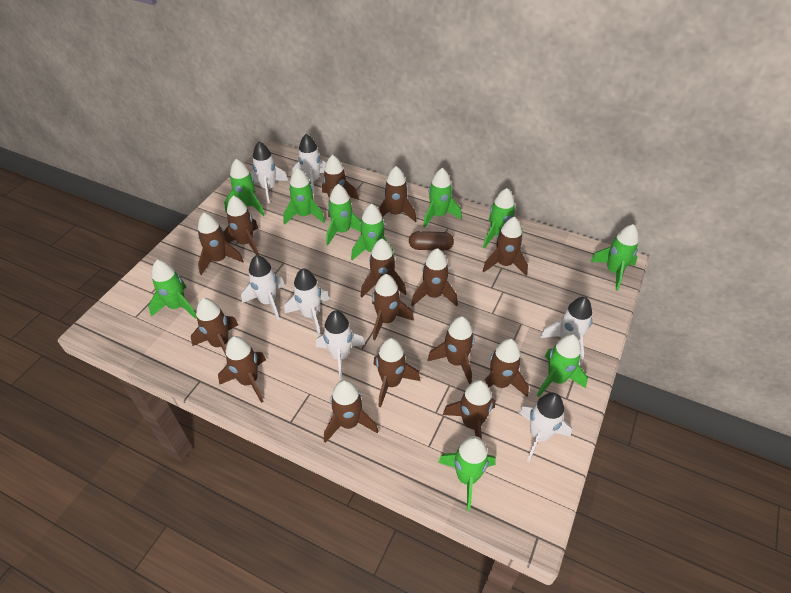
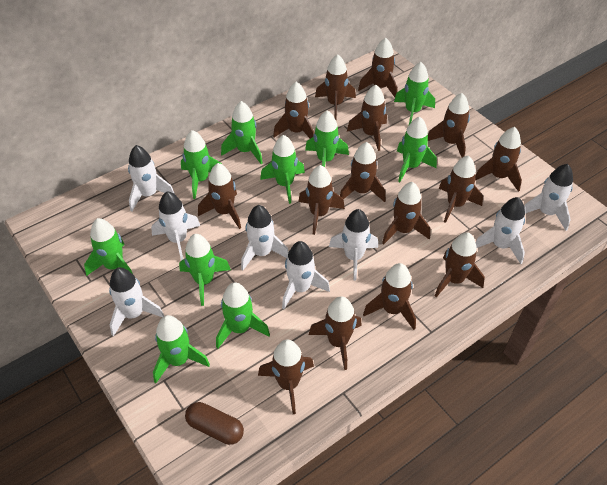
white rocket: [241,255,285,320] [250,141,288,203] [285,268,330,335] [293,134,326,195] [316,311,365,381] [519,392,572,462] [540,297,592,366] = 7 -> [109,267,164,336] [128,145,175,212] [151,191,200,261] [241,205,289,270] [282,241,330,309] [329,209,378,281] [475,197,525,264] [524,164,573,231] = 8

